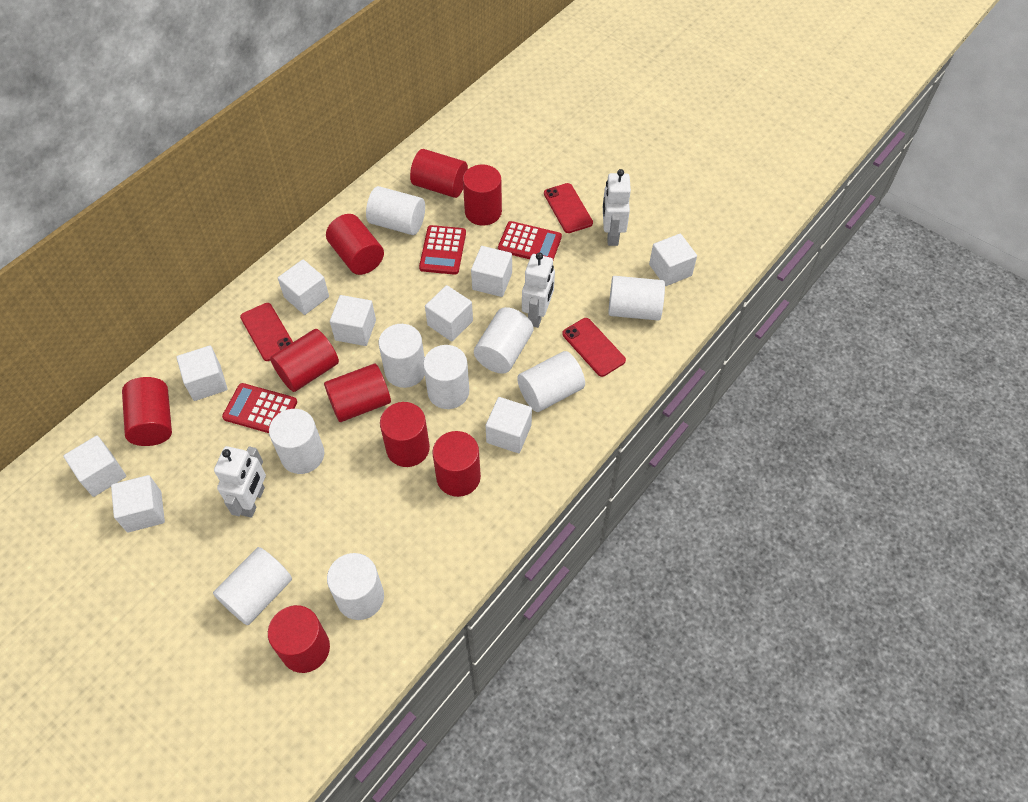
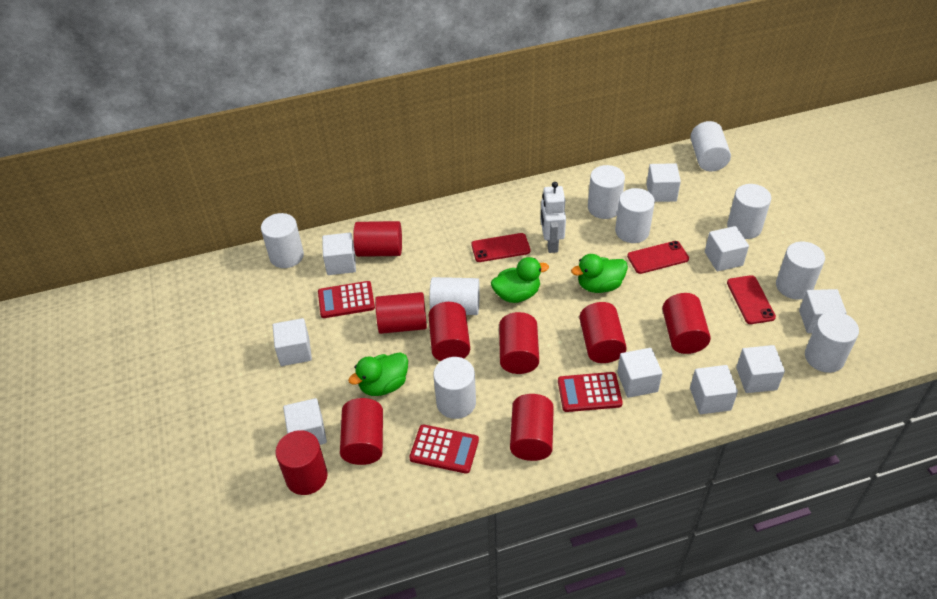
green duck: none = 0 -> [348,352,408,396] [491,257,549,303] [571,254,628,293] = 3
white robot: [214,446,266,518] [522,252,555,328] [603,169,631,246] = 3 -> [540,182,566,253] = 1

